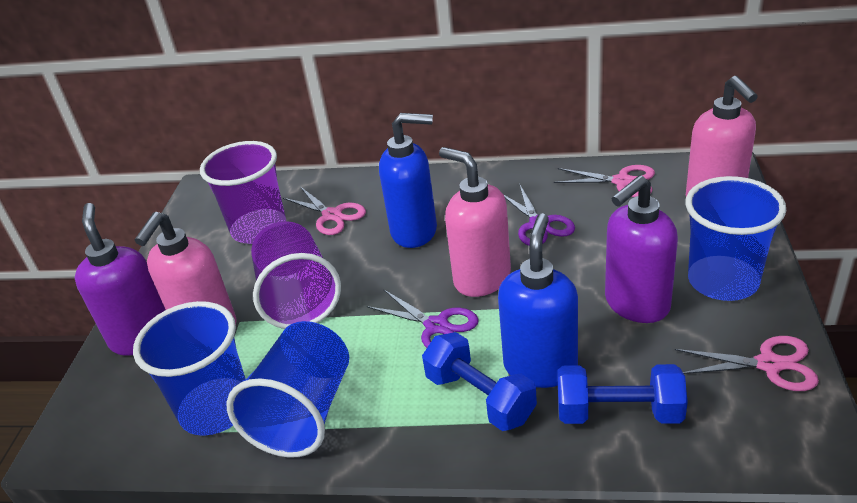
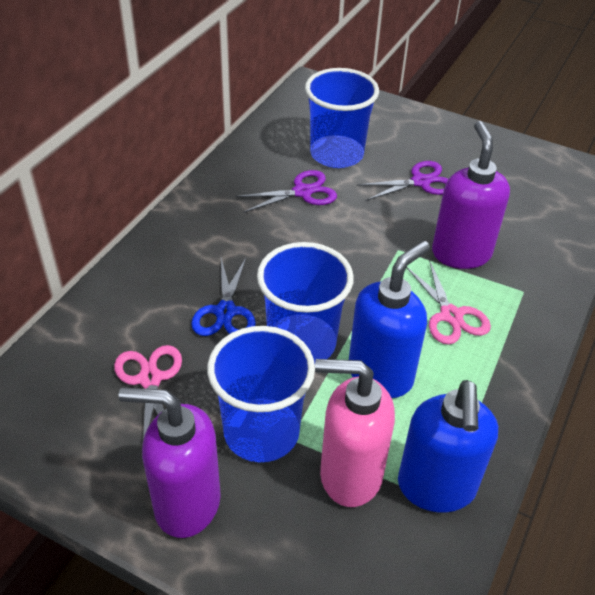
blue dumbbell: [422,332,537,431] [557,364,688,424] = 2 -> none = 0
blue scissors: none = 0 -> [191,256,256,336] = 1
pink scissors: [283,187,366,235] [554,165,655,197] [675,336,819,391] = 3 -> [114,345,182,440] [407,260,491,345] = 2
pink soap dispenser: [134,212,237,325] [439,147,511,297] [686,76,758,197] = 3 -> [315,359,395,507] = 1
purple cup: [200,141,286,244] [251,221,341,329] = 2 -> none = 0

